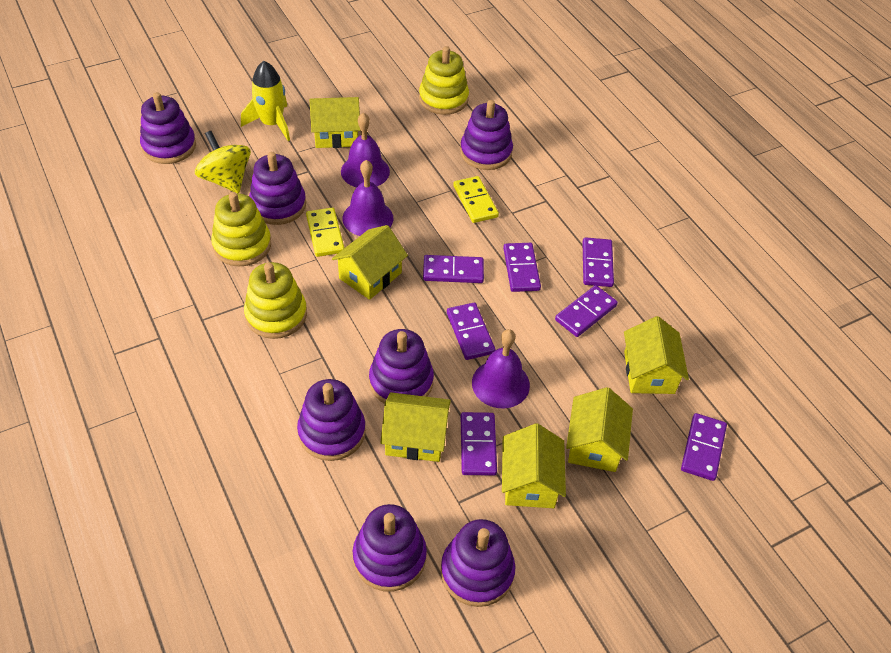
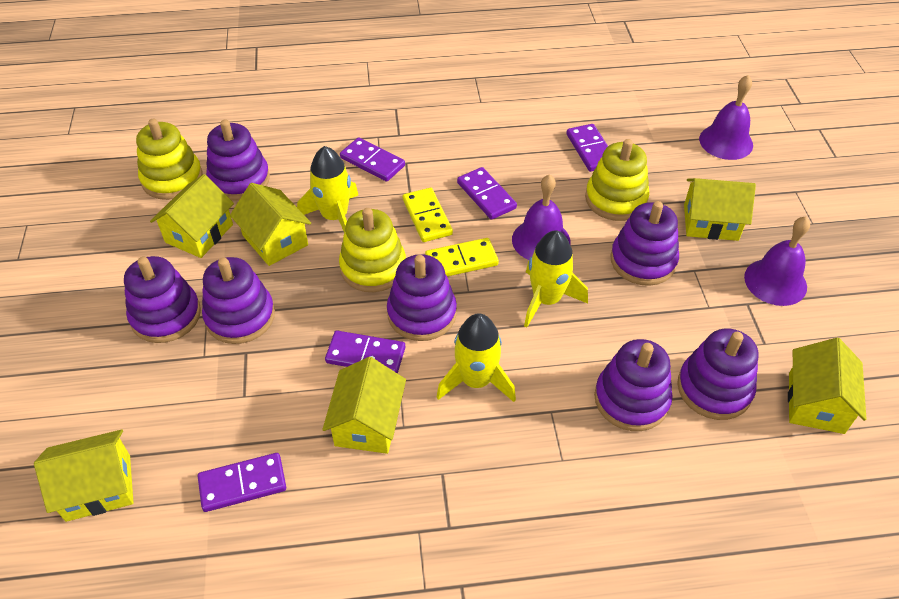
purple domino: [423,255,484,283] [447,302,496,360] [461,412,497,476] [503,243,541,292] [555,285,618,337] [583,237,614,287] [681,413,727,481] = 7 -> [198,453,286,512] [325,330,405,374] [340,138,405,182] [457,167,517,220] [567,124,608,172] = 5
yellow rocket: [241,61,290,141] = 1 -> [297,146,358,233] [436,313,516,402] [524,230,588,327] = 3
yellow spinning top: [195,131,251,193] = 1 -> none = 0

